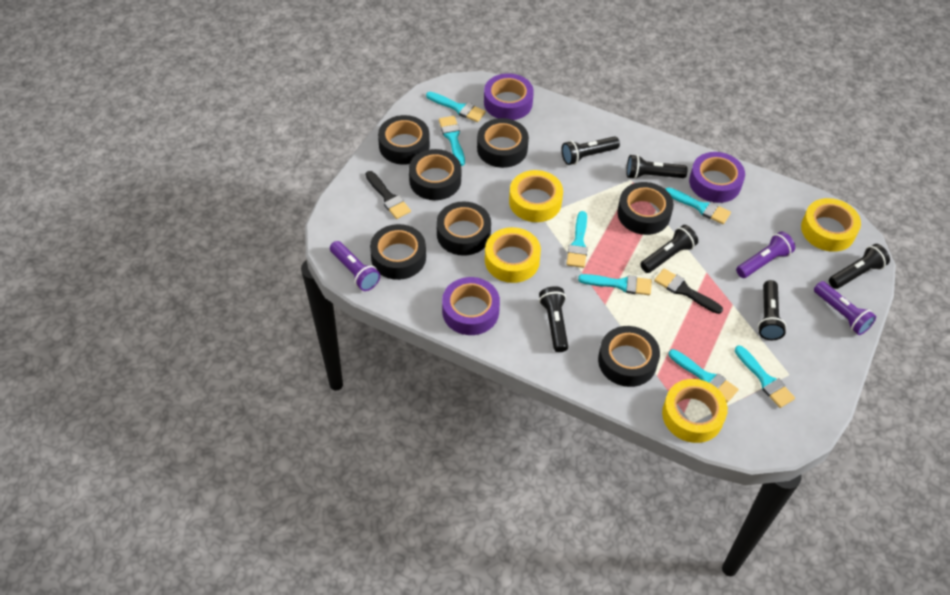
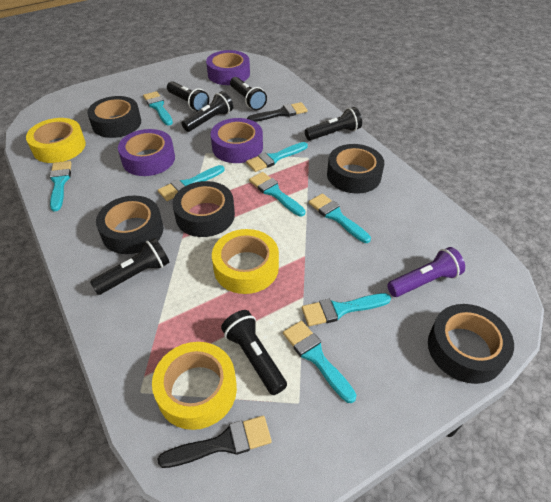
black tape: [370,224,426,280] [378,115,430,165] [409,149,461,200] [436,201,491,256] [477,118,529,168] [598,326,660,387] [617,182,674,235] = 7 -> [87,96,141,138] [96,196,163,254] [173,181,235,237] [327,144,384,194] [428,304,514,384] = 5
purple flashlight: [330,241,380,291] [736,231,795,278] [814,281,876,335] = 3 -> [387,247,465,297] = 1
turquoise brush: [426,92,486,122] [439,116,465,166] [566,211,588,268] [578,274,652,295] [666,187,731,224] [669,349,739,403] [735,345,795,408] = 7 -> [49,161,72,211] [143,91,173,126] [158,165,225,201] [246,142,308,172] [249,172,305,216] [283,321,356,403] [302,293,391,326] [309,194,371,243] = 8
yellow tape: [485,227,541,283] [509,170,563,222] [662,379,728,443] [801,198,861,252] = 4 -> [26,118,86,163] [152,342,237,430] [212,229,279,294] = 3

